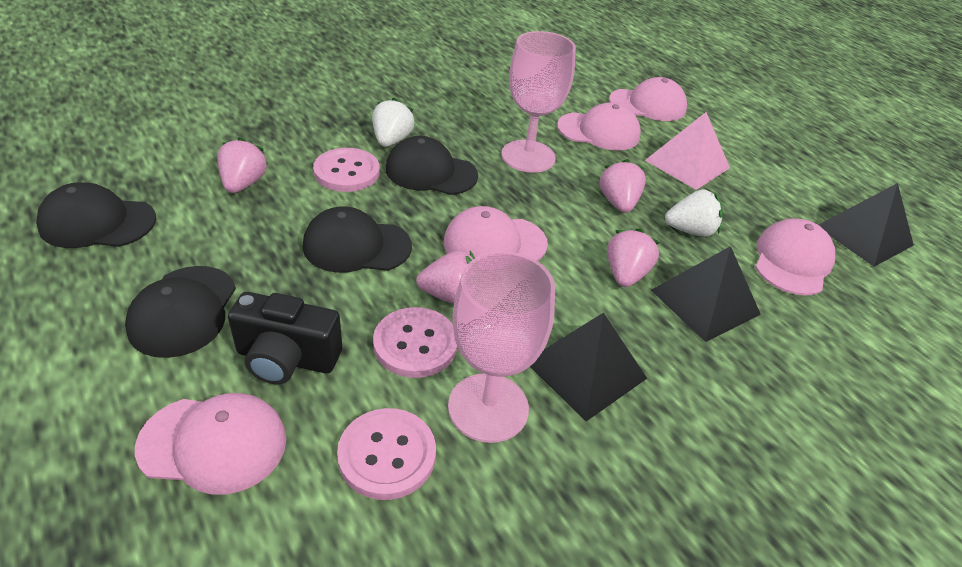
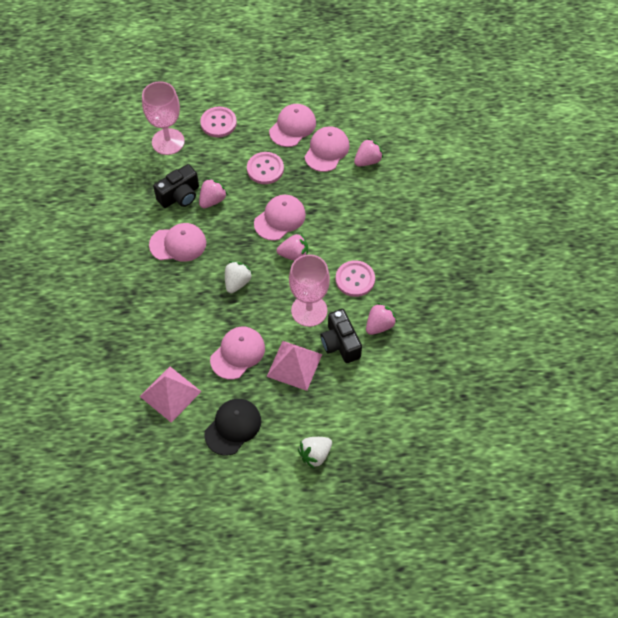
black camera: [228,292,342,384] = 1 -> [153,164,199,208] [320,309,362,363] = 2
black cap: [36,182,156,248] [125,266,236,358] [303,207,412,273] [386,136,478,195] = 4 -> [204,399,261,455] = 1
black pyramid: [530,313,647,421] [651,246,761,342] [819,183,914,267] = 3 -> none = 0
pink pyramid: [645,112,730,190] = 1 -> [140,367,202,423] [267,341,322,391] = 2

